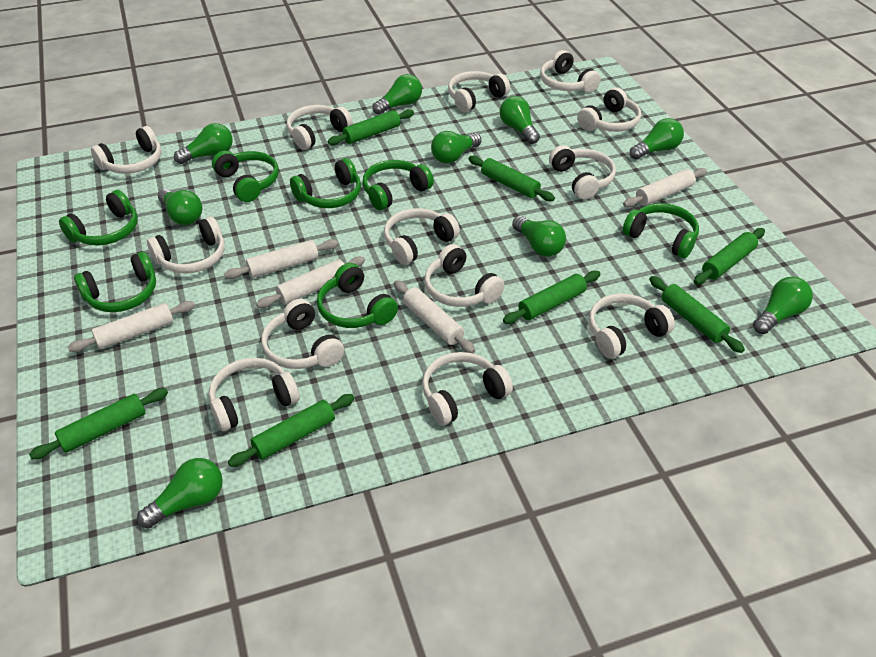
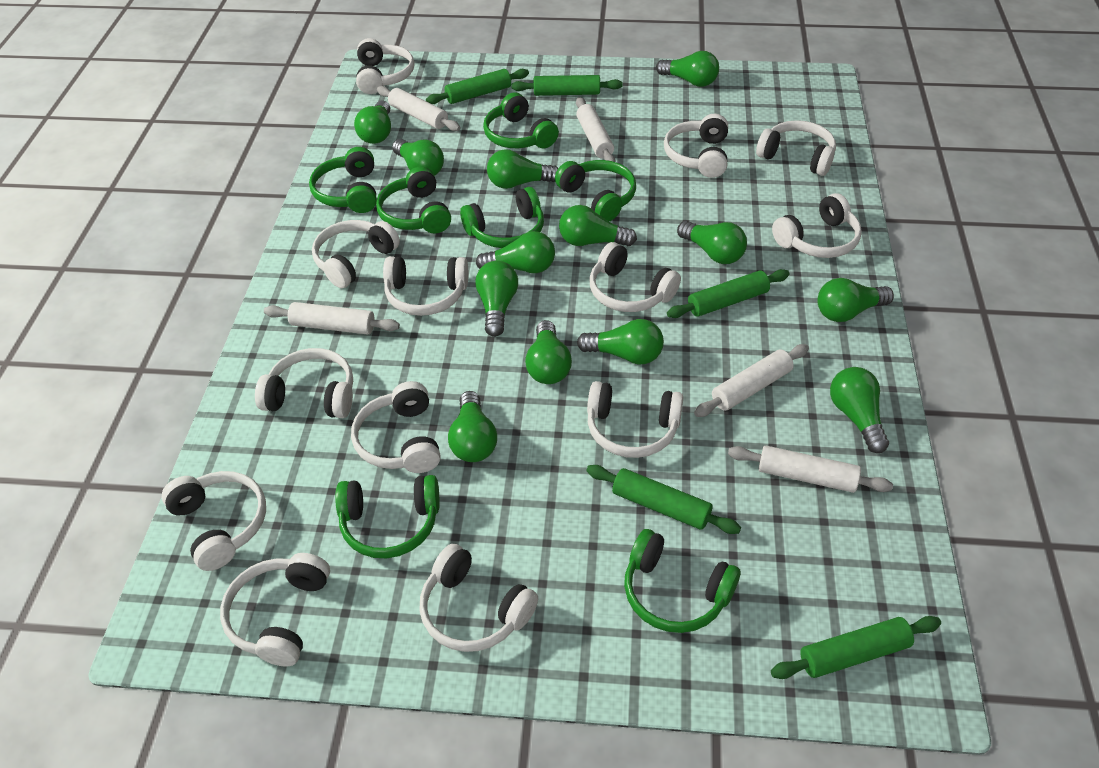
green light bulb: [137,458,223,529] [158,189,202,225] [174,123,233,164] [372,74,422,115] [431,131,481,164] [500,96,540,144] [512,216,566,257] [630,118,684,160] [753,277,813,334] = 9 -> [354,100,391,144] [392,139,444,176] [448,391,497,462] [475,261,518,337] [476,231,555,273] [487,149,558,189] [525,320,572,384] [559,205,637,246] [577,319,664,365] [656,51,719,87] [677,221,747,264] [817,278,894,322] [830,367,889,453] = 13
green rolling pin: [29,388,168,459] [228,394,355,467] [328,109,414,145] [469,156,555,201] [503,271,600,324] [649,276,745,353] [694,228,765,285] = 7 -> [426,69,529,104] [511,75,623,96] [586,465,741,534] [667,269,790,318] [771,616,941,679] = 5

